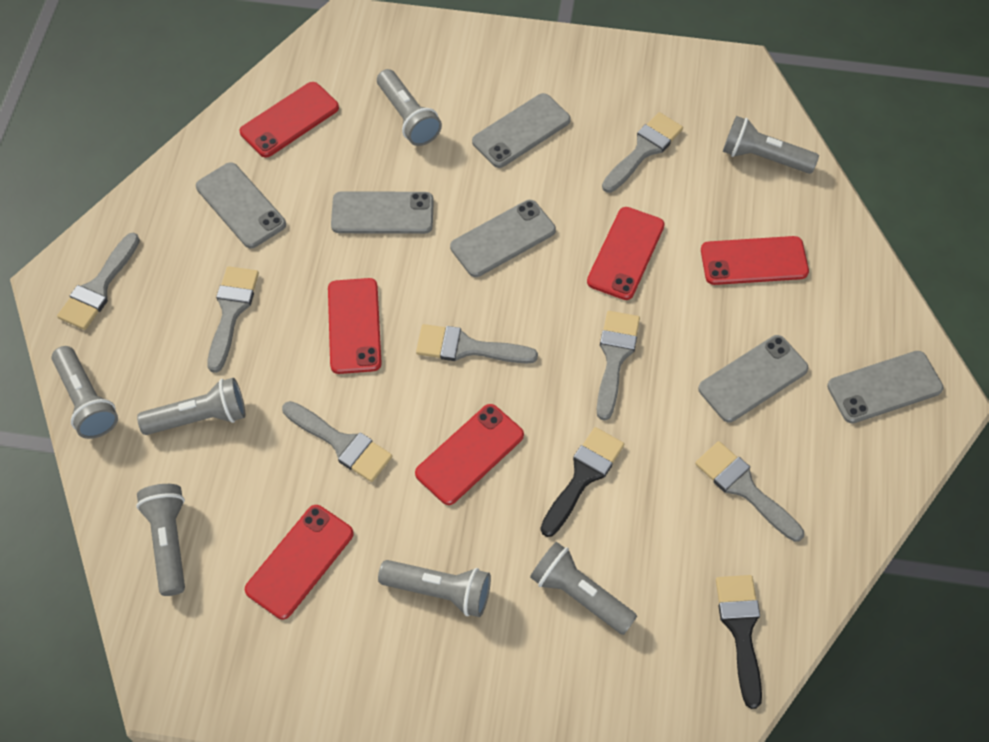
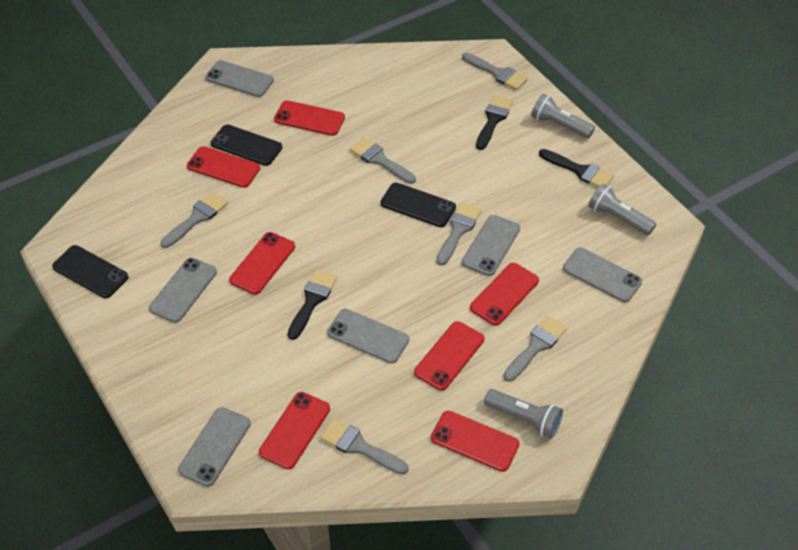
black brush: [540,427,624,537] [716,575,762,709] = 2 -> [288,270,337,340] [476,95,513,150] [539,149,614,187] = 3
black phone: none = 0 -> [52,245,129,298] [211,124,282,166] [381,183,456,227] = 3
grey brush: [57,233,140,330] [207,266,259,373] [282,401,392,482] [416,324,538,364] [597,311,640,421] [602,112,683,193] [695,441,804,542] = 7 -> [161,192,228,248] [320,418,409,474] [350,137,416,184] [436,202,482,266] [462,53,528,90] [503,316,567,382] = 6
grey flashlight: [52,346,118,439] [136,484,185,596] [137,378,245,435] [377,69,442,146] [378,560,491,617] [530,542,637,635] [723,116,819,174] = 7 -> [484,389,563,438] [531,94,595,138] [588,184,656,235] = 3
red phone: [240,82,339,158] [245,505,354,619] [328,278,382,374] [415,404,524,505] [587,207,665,300] [701,236,809,285] = 6 -> [187,146,260,188] [229,232,295,295] [259,392,330,469] [274,100,345,136] [414,321,484,391] [431,411,520,472] [470,263,539,326] = 7

